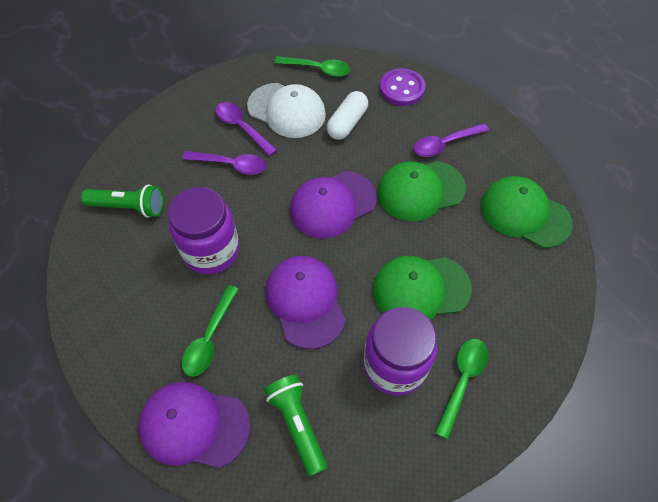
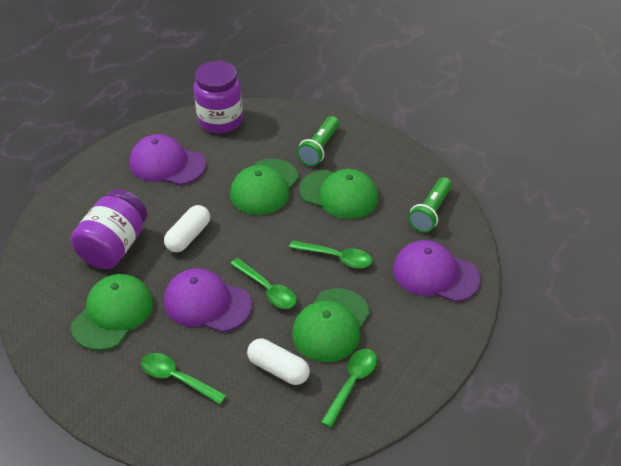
green cap: [373,256,472,320] [378,161,466,221] [481,176,573,248] = 3 -> [71,274,153,351] [230,159,299,215] [292,288,370,362] [299,169,378,219] = 4
green spoon: [182,285,239,377] [274,56,350,77] [435,339,489,439] = 3 -> [141,353,227,404] [230,258,297,309] [289,240,372,268] [321,349,377,428] = 4
purple button: [380,68,425,106] = 1 -> none = 0
purple spoon: [182,151,266,175] [215,102,277,156] [414,123,489,157] = 3 -> none = 0
white cap: [247,83,326,138] = 1 -> none = 0
white capsule: [327,91,368,140] = 1 -> [164,205,210,252] [247,339,310,385] = 2

